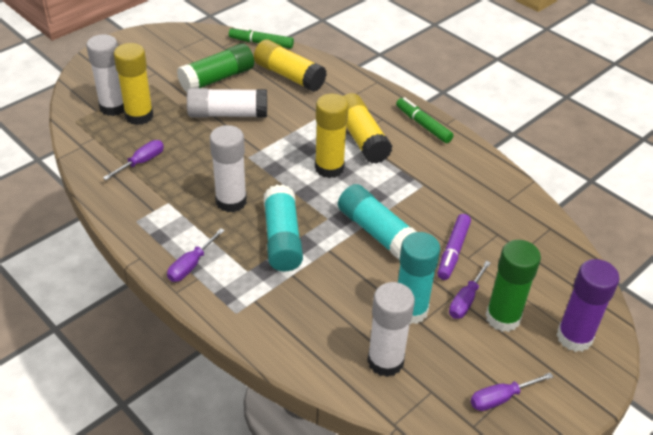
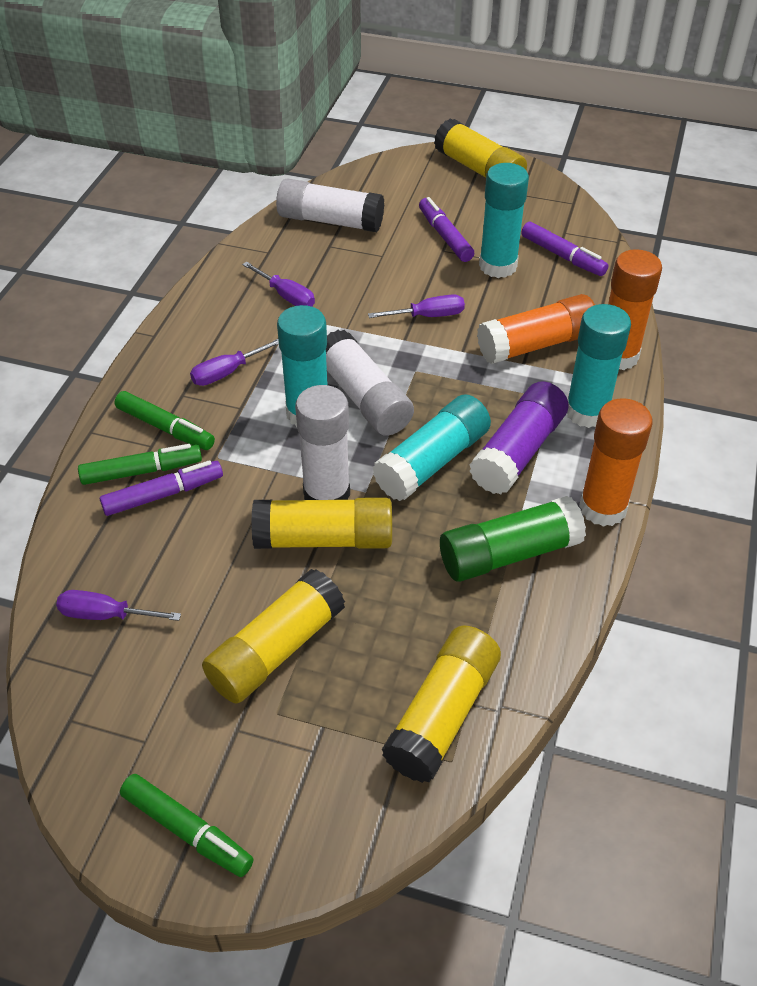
green glue stick: [177,43,254,92] [486,240,541,332] = 2 -> [440,496,586,582] = 1
green marker: [229,26,294,49] [396,97,453,143] = 2 -> [78,444,202,485] [115,391,215,450] [120,774,253,877] = 3
orange glue stick: none = 0 -> [477,294,595,364] [579,398,653,527] [608,249,662,370] = 3
purple marker: [437,214,471,280] = 1 -> [100,460,223,516] [419,197,474,262] [521,222,608,276] = 3
turquoise glue stick: [263,185,303,271] [338,184,417,260] [398,232,440,324] = 3 -> [277,305,328,427] [372,394,491,501] [479,163,529,278] [567,304,631,428] = 4
white glue stick: [86,34,124,116] [187,88,267,118] [210,125,247,212] [367,282,415,377] = 4 -> [276,178,384,232] [295,385,350,500] [326,330,414,436] = 3

